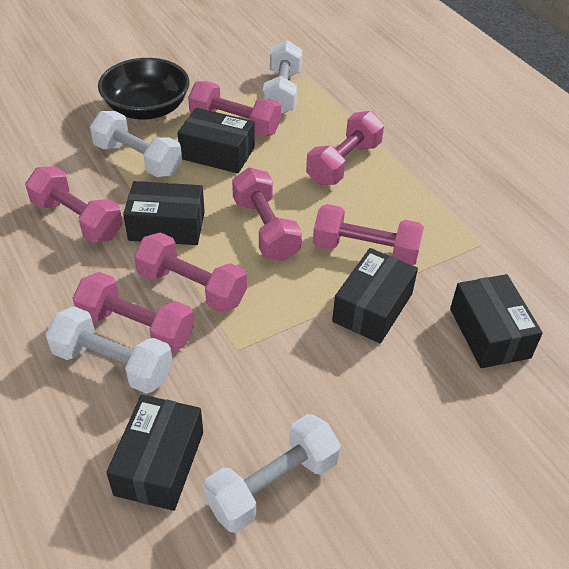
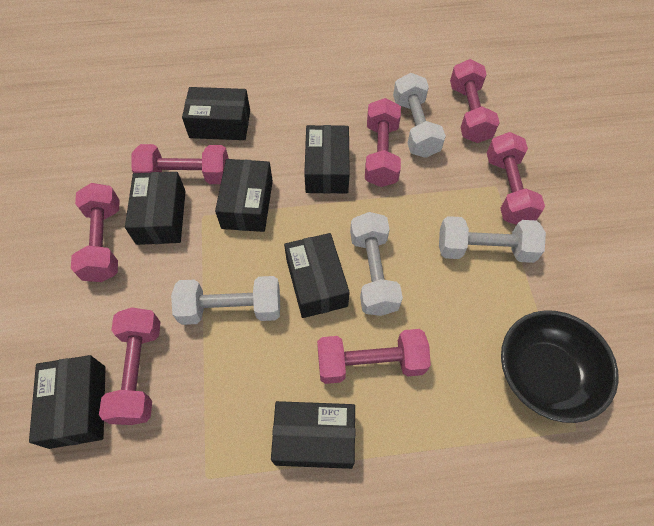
black box: [106,395,203,511] [123,181,205,245] [178,108,255,173] [332,248,418,344] [450,274,543,368] = 5 -> [29,355,106,449] [125,172,186,245] [182,87,250,140] [215,159,273,232] [271,401,355,469] [284,233,350,318] [304,125,350,194] = 7

